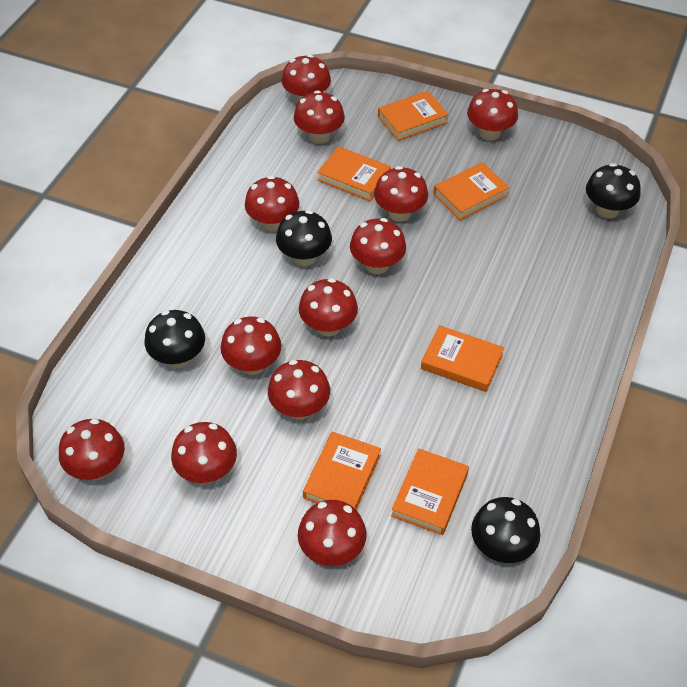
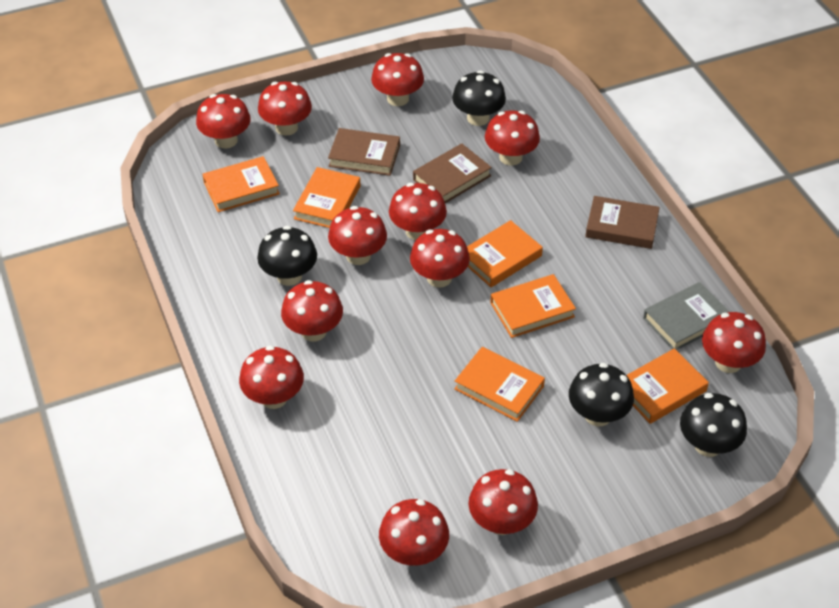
brown book: none = 0 -> [328,128,400,176] [413,143,492,203] [585,196,660,249] = 3
grey book: none = 0 -> [643,282,730,350] = 1

